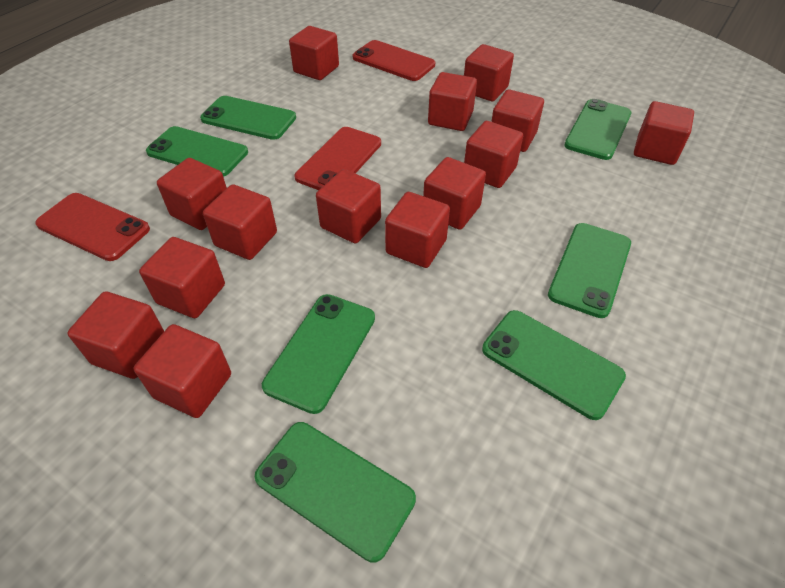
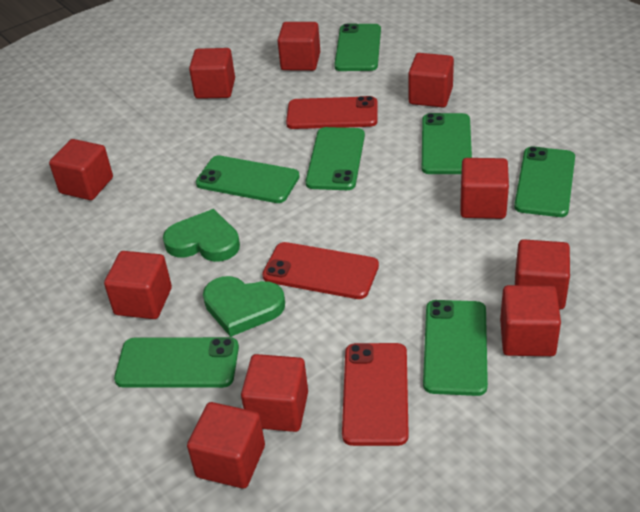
green heart: none = 0 -> [163,209,240,262] [203,276,285,337] = 2
red cube: [67,291,164,379] [133,324,231,418] [139,237,225,318] [157,158,227,230] [203,184,277,260] [289,26,339,80] [316,169,381,243] [385,192,450,268] [423,157,486,230] [428,72,477,131] [464,44,514,101] [464,121,523,188] [491,89,544,152] [634,101,694,165] = 14 -> [49,139,113,200] [104,251,172,319] [187,402,265,488] [189,48,235,99] [241,354,308,432] [277,22,320,71] [408,53,454,107] [460,158,509,219] [500,285,561,356] [515,239,570,309] = 10

